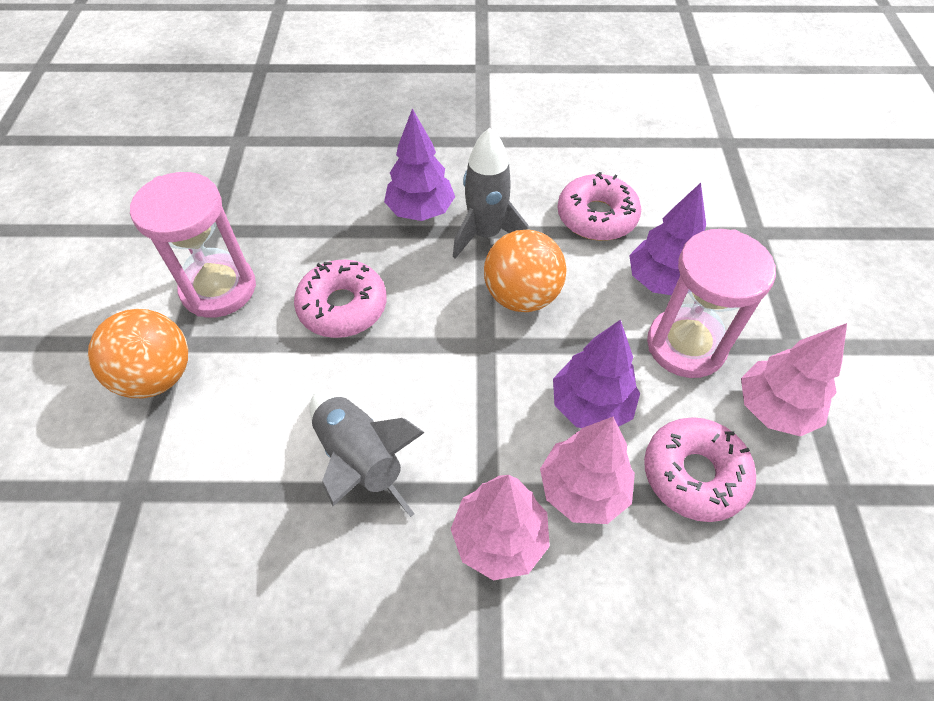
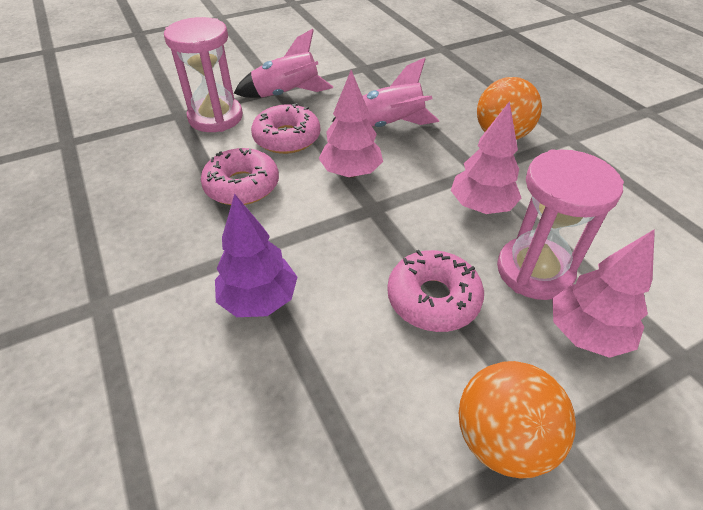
grey rocket: [310,392,425,517] [453,128,529,259] = 2 -> none = 0
pink rocket: none = 0 -> [234,29,333,98] [332,58,439,127] = 2
purple tree: [384,108,455,221] [553,319,640,428] [629,183,706,295] = 3 -> [215,194,297,317] = 1

